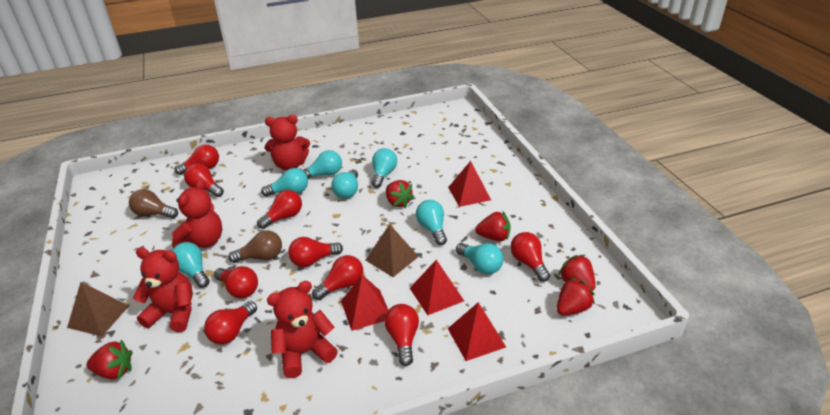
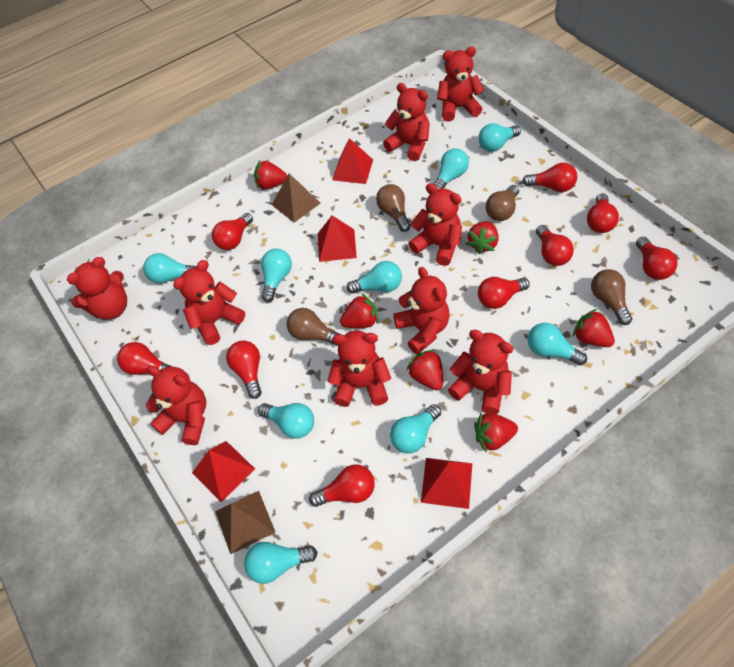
brown light bulb: [129,189,178,218] [228,230,282,263] = 2 -> [287,308,339,346] [376,184,411,232] [486,185,519,221] [591,269,632,325] = 4
red strawberry: [86,340,132,380] [386,180,414,208] [475,212,511,241] [557,277,595,316] [558,255,596,291] = 5 -> [254,161,287,189] [340,294,378,328] [407,349,443,390] [467,221,499,254] [474,413,518,452] [573,309,615,347] = 6
red teddy bear: [133,248,193,332] [172,179,222,248] [265,115,310,171] [267,281,338,378] = 4 -> [67,257,127,320] [146,366,206,445] [173,260,245,345] [328,330,391,407] [383,83,430,161] [393,267,450,354] [409,183,462,266] [437,47,484,121] [448,330,513,414] = 9
turquoise light bulb: [172,242,210,288] [261,168,308,197] [303,150,342,178] [331,169,358,199] [372,148,397,188] [416,200,447,245] [456,243,503,274] = 7 -> [143,253,197,283] [244,542,318,584] [258,403,314,439] [261,249,292,302] [346,261,402,293] [390,404,441,453] [434,148,469,189] [478,123,521,152] [528,323,587,366] = 9

